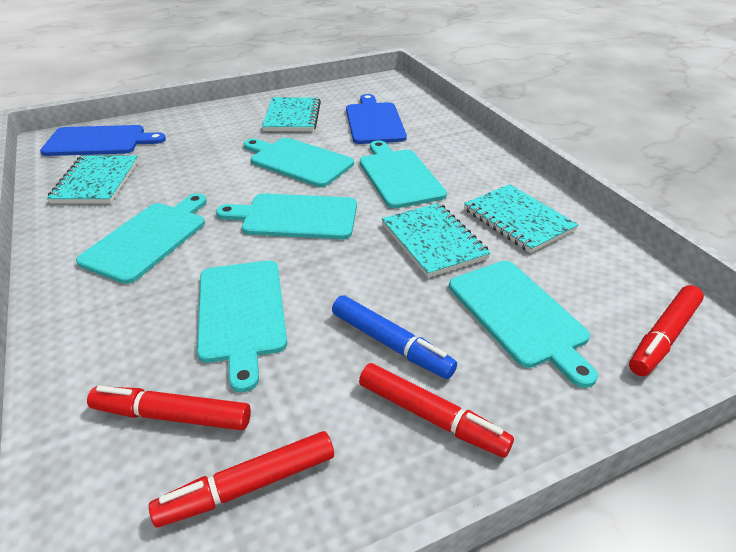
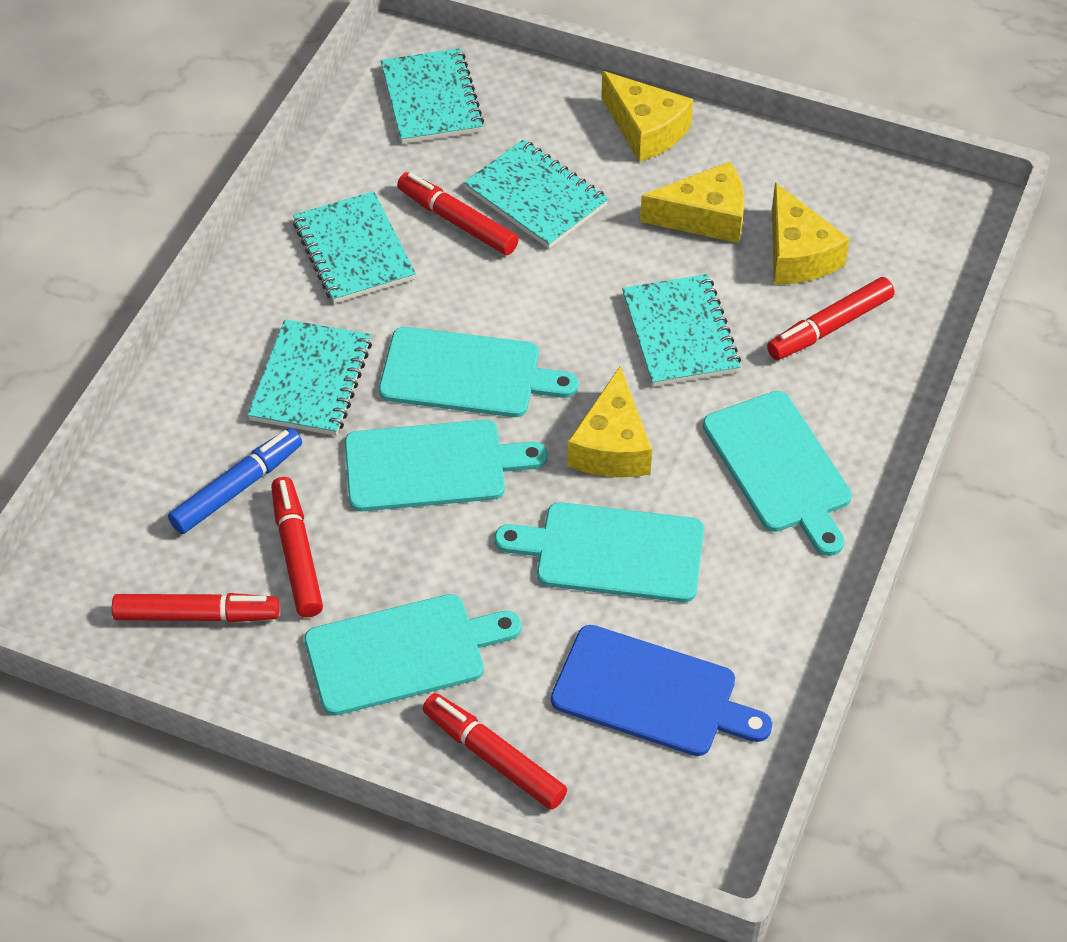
blue cutting board: [40,125,166,156] [346,94,407,144] = 2 -> [551,625,772,756] = 1
red marker: [87,386,251,430] [149,431,334,528] [359,363,514,458] [629,285,704,376] = 4 -> [112,593,280,623] [271,477,323,617] [397,172,519,255] [423,693,567,810] [767,277,894,360] = 5
turquoise cutting board: [76,193,207,284] [197,261,287,392] [216,193,357,239] [244,138,354,187] [360,140,447,208] [449,261,598,388] = 6 -> [304,594,521,716] [345,420,548,511] [379,327,578,417] [495,502,704,603] [703,391,852,556] = 5
turquoise notebook: [47,156,139,203] [262,97,321,131] [382,203,491,278] [464,184,578,253] = 4 -> [248,319,372,436] [293,191,416,303] [381,48,484,144] [464,139,609,248] [622,274,741,387] = 5
yellow cheese: none = 0 -> [567,366,652,477] [601,71,693,162] [640,162,744,243] [772,183,850,284] = 4

